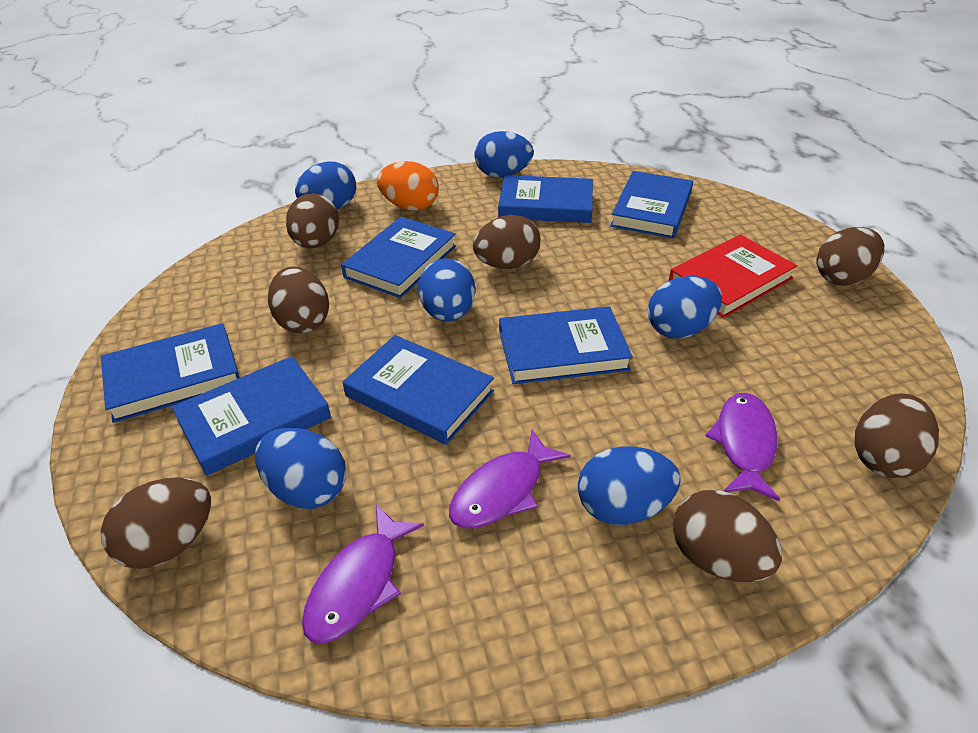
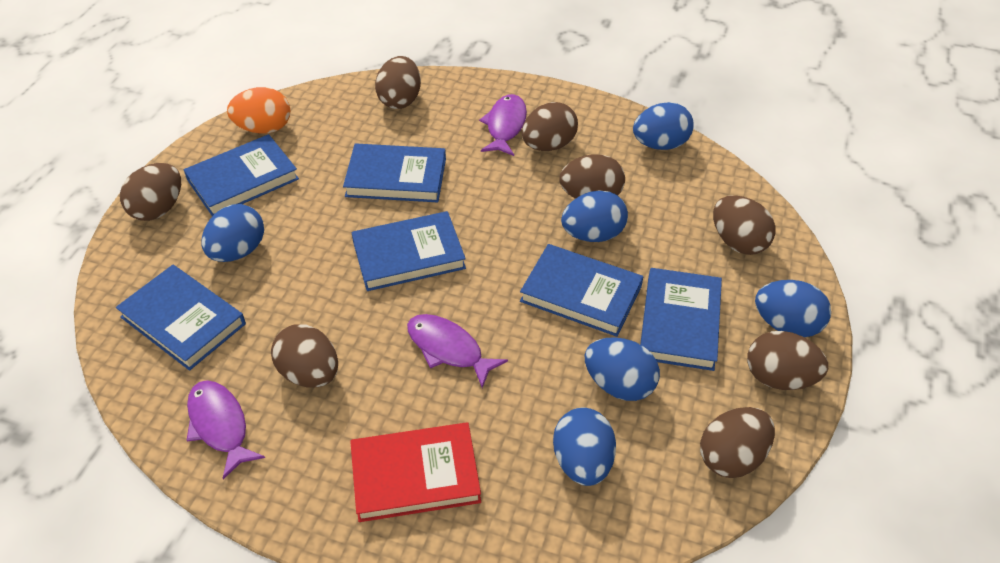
blue book: [101,323,240,423] [172,356,331,476] [341,217,456,298] [343,335,494,445] [498,175,593,223] [499,306,633,384] [610,171,693,239] = 7 -> [116,265,246,371] [184,134,299,216] [343,144,446,202] [352,211,466,291] [520,244,643,337] [640,268,722,371] = 6
brown egg: [101,477,211,569] [268,266,329,333] [286,193,339,248] [473,215,541,269] [673,490,782,582] [817,227,884,286] [855,394,939,478] = 7 -> [120,163,181,221] [271,324,338,387] [375,56,421,109] [522,102,578,151] [559,154,625,199] [700,407,775,478] [713,195,776,255] [747,331,828,390] = 8

